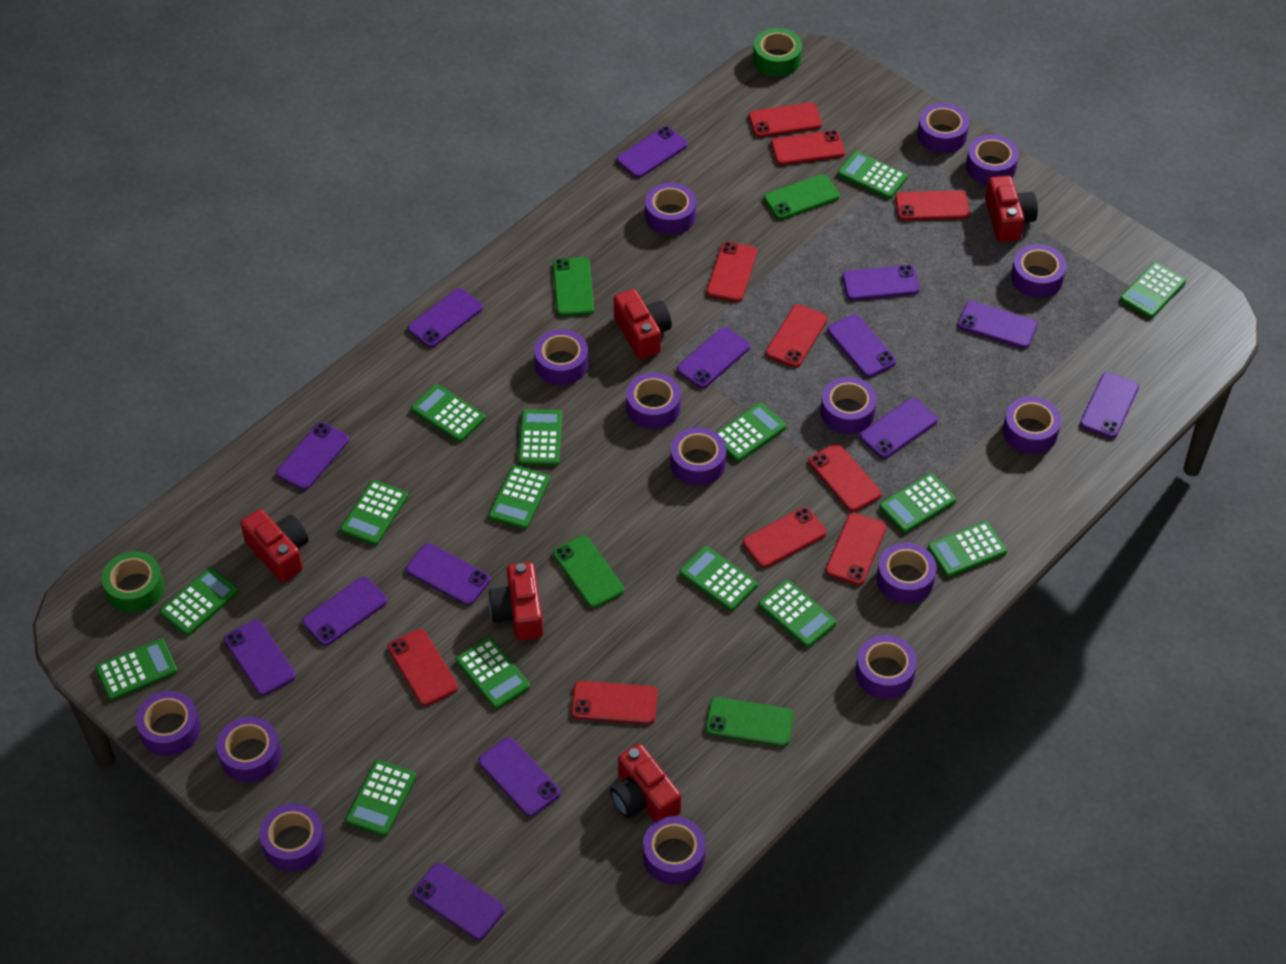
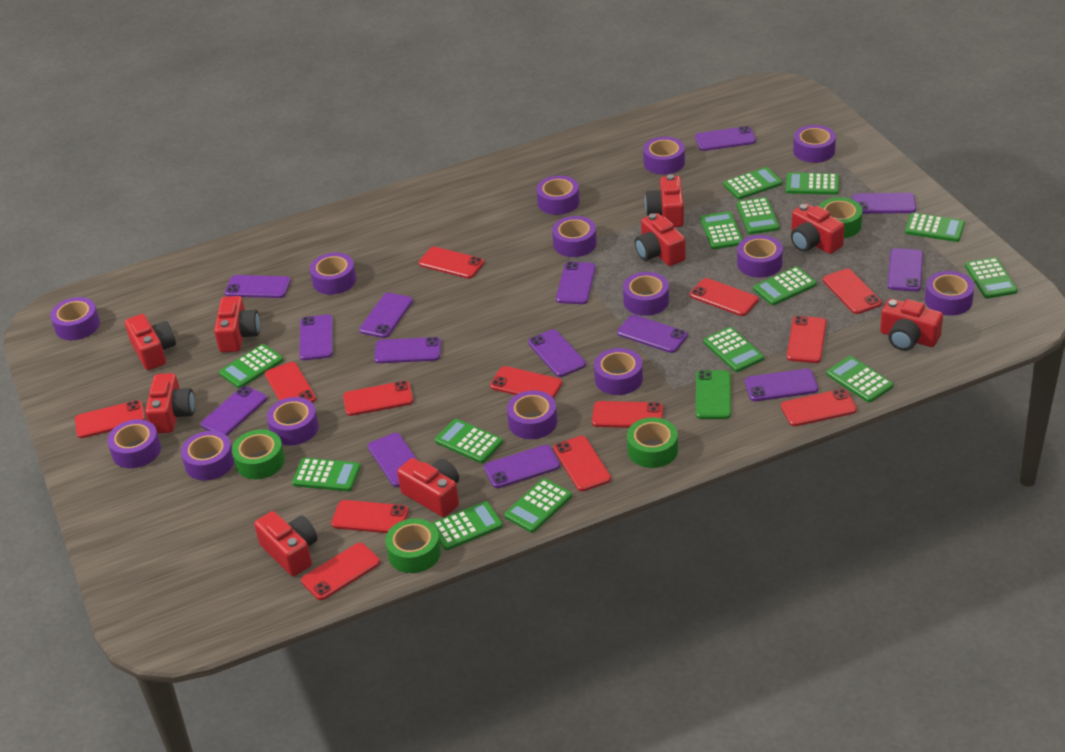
green calculator: [95,639,178,701] [160,567,239,636] [341,480,408,545] [346,760,416,837] [411,384,485,442] [456,637,530,709] [489,465,550,530] [518,409,562,466] [679,546,758,611] [716,402,786,462] [759,580,837,648] [838,151,907,199] [879,473,956,533] [928,521,1007,577] [1120,262,1186,319] = 15 -> [219,344,284,388] [292,458,361,491] [432,501,503,550] [435,419,503,463] [504,478,572,533] [700,211,743,249] [703,327,764,372] [723,167,782,200] [737,197,779,234] [753,266,817,305] [785,173,839,195] [826,356,894,403] [905,213,965,242] [965,257,1018,299] = 14
green phone: [553,257,594,316] [553,535,624,608] [706,697,794,747] [764,174,840,220] = 4 -> [696,370,731,419] = 1
green tape: [102,551,164,613] [753,28,802,77] = 2 -> [232,429,285,479] [385,518,441,573] [627,417,678,468] [819,197,862,238] = 4
purple tape: [136,691,201,756] [216,717,281,782] [259,804,325,872] [534,329,588,385] [626,372,681,429] [643,816,706,885] [645,183,696,235] [670,427,726,486] [821,377,877,434] [855,635,917,699] [877,542,936,604] [917,103,969,154] [966,134,1019,185] [1003,396,1061,454] [1011,244,1066,298] = 15 -> [50,297,100,340] [107,419,161,468] [181,431,234,481] [267,397,319,446] [310,253,356,295] [507,390,558,439] [536,175,580,215] [552,216,597,257] [594,348,643,395] [623,272,669,316] [643,137,685,175] [737,235,783,278] [793,125,836,163] [925,271,974,316] = 14
red camera: [240,509,309,582] [488,562,543,640] [610,744,681,822] [614,289,672,359] [985,176,1038,242] = 5 -> [125,314,176,370] [145,373,195,433] [214,296,260,352] [254,511,317,576] [397,458,459,517] [635,213,686,266] [645,174,684,227] [791,203,844,254] [880,299,943,351] = 9
red phone: [388,629,458,706] [571,681,658,724] [706,242,757,302] [743,507,827,568] [749,102,822,137] [766,304,828,368] [771,130,845,165] [809,443,882,512] [825,513,886,585] [895,190,970,221] = 10 -> [75,400,145,438] [265,362,316,403] [301,543,380,600] [331,500,409,533] [343,381,413,416] [419,247,484,279] [490,366,562,398] [553,436,611,491] [592,401,663,428] [690,278,759,316] [781,389,857,426] [787,316,826,363] [823,269,882,314] = 13

